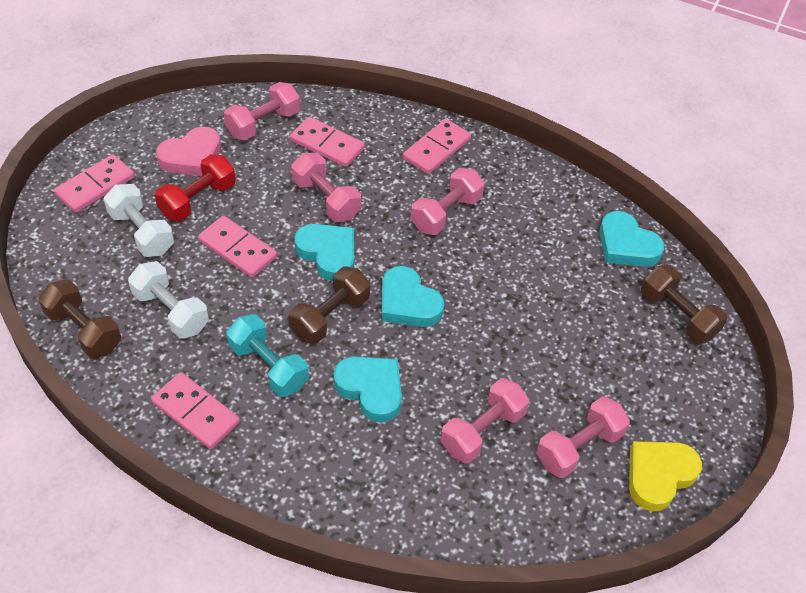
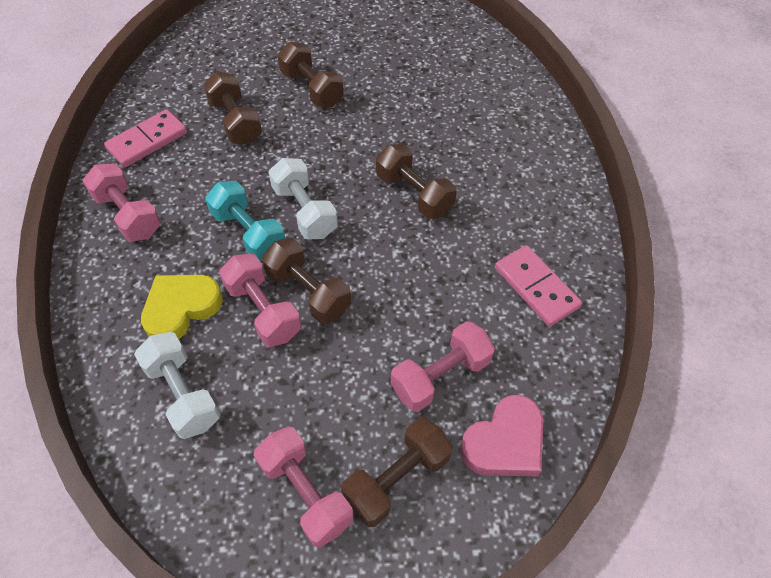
brown dumbbell: [38,280,121,358] [288,267,370,344] [641,265,727,344] = 3 -> [203,71,262,145] [262,238,351,324] [278,42,344,107] [341,417,453,527] [376,144,457,219] = 5
pink domino: [54,154,135,213] [151,372,240,449] [198,216,277,278] [290,117,365,167] [403,119,471,174] = 5 -> [104,109,187,167] [495,245,582,327] = 2
pink dumbbell: [224,82,300,140] [291,153,361,222] [411,168,485,235] [441,378,529,463] [536,396,630,478] = 5 -> [83,163,161,242] [219,254,301,347] [254,426,354,548] [391,321,495,412] = 4
red dumbbell: [155,154,236,221] = 1 -> none = 0
turquoise heart: [294,224,354,281] [333,356,402,423] [382,266,444,327] [599,211,664,267] = 4 -> none = 0

